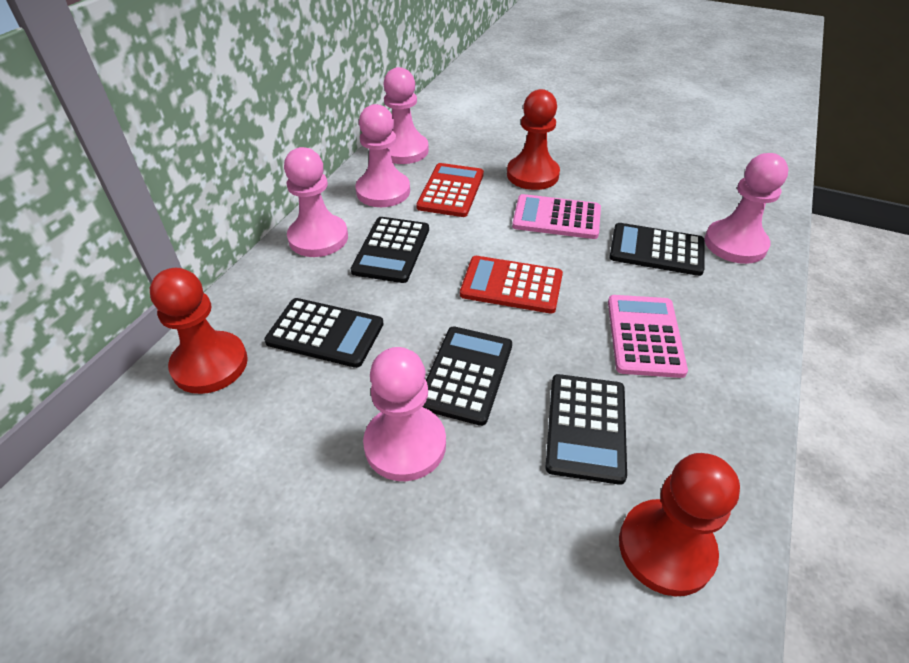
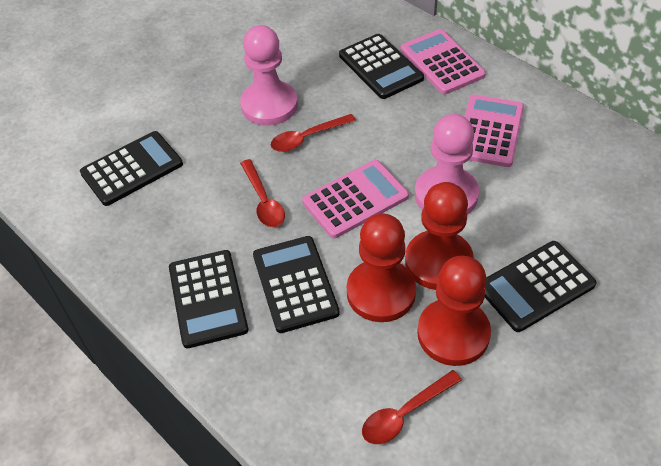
pink calculator: [512,194,601,239] [608,295,688,378] = 2 -> [302,160,409,238] [400,29,486,94] [465,95,524,167] = 3
pink pawn: [284,147,348,257] [355,104,410,207] [363,347,446,481] [383,67,429,164] [705,153,788,264] = 5 -> [240,25,298,126] [415,114,479,215] = 2
red calculator: [416,163,484,217] [460,256,563,314] = 2 -> none = 0
red spoon: none = 0 -> [240,159,285,227] [271,114,356,152] [362,370,462,444] = 3

